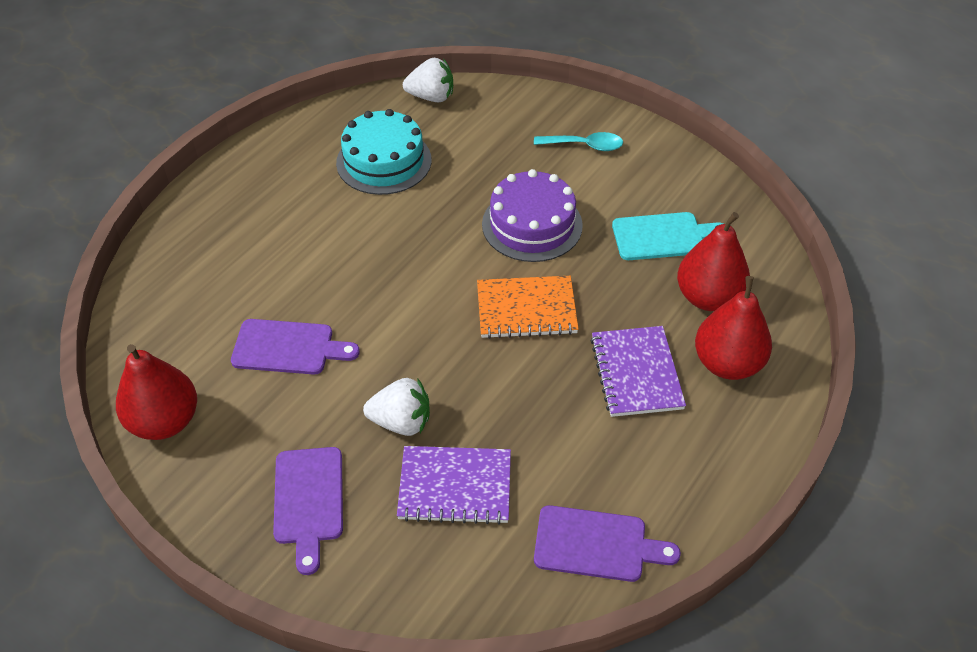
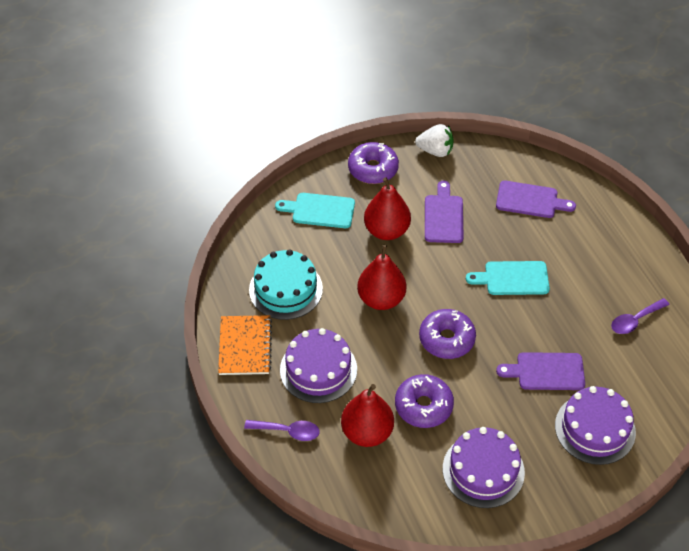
purple cake: [482,169,583,262] = 1 -> [280,328,357,403] [443,427,525,508] [555,386,636,465] = 3
purple donut: none = 0 -> [348,142,399,184] [395,374,454,428] [419,309,476,359] = 3
purple notebook: [397,446,511,525] [591,326,686,417] = 2 -> none = 0
purple spoon: none = 0 -> [244,420,320,441] [611,298,670,334] = 2
turquoise cutting board: [612,212,723,260] = 1 -> [275,193,355,228] [466,261,550,295] = 2
turquoise spoon: [534,132,623,151] = 1 -> none = 0
white strawberry: [363,378,430,436] [403,58,453,102] = 2 -> [415,124,454,157] = 1

